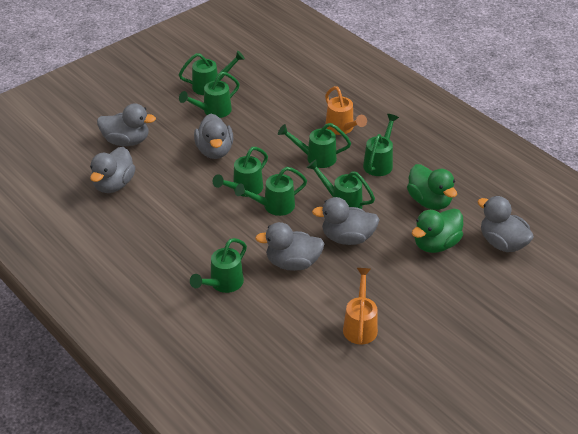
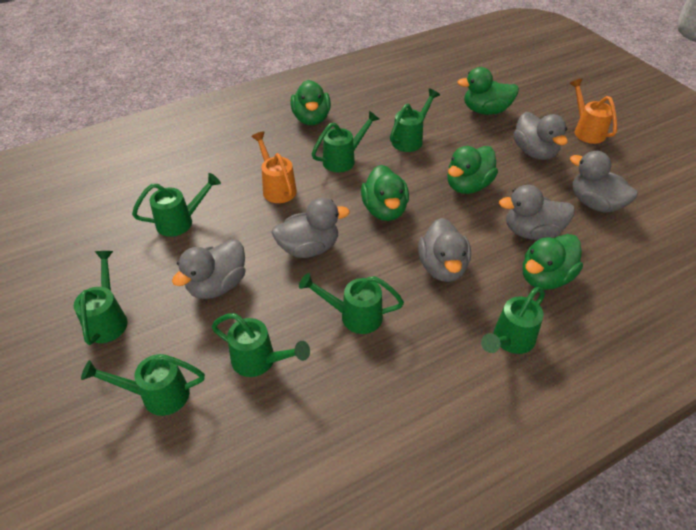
green duck: [407,164,457,210] [412,208,463,253] = 2 -> [290,80,331,125] [361,165,409,221] [447,146,498,194] [457,67,519,115] [523,234,583,290] = 5

